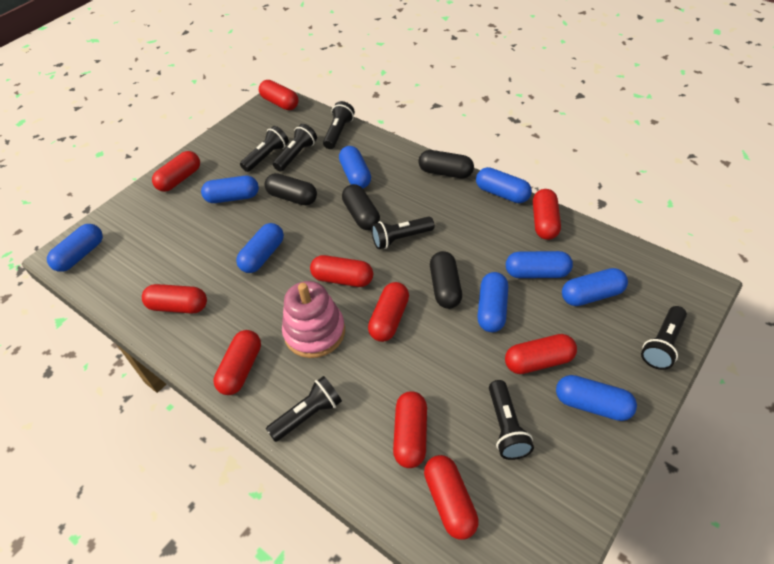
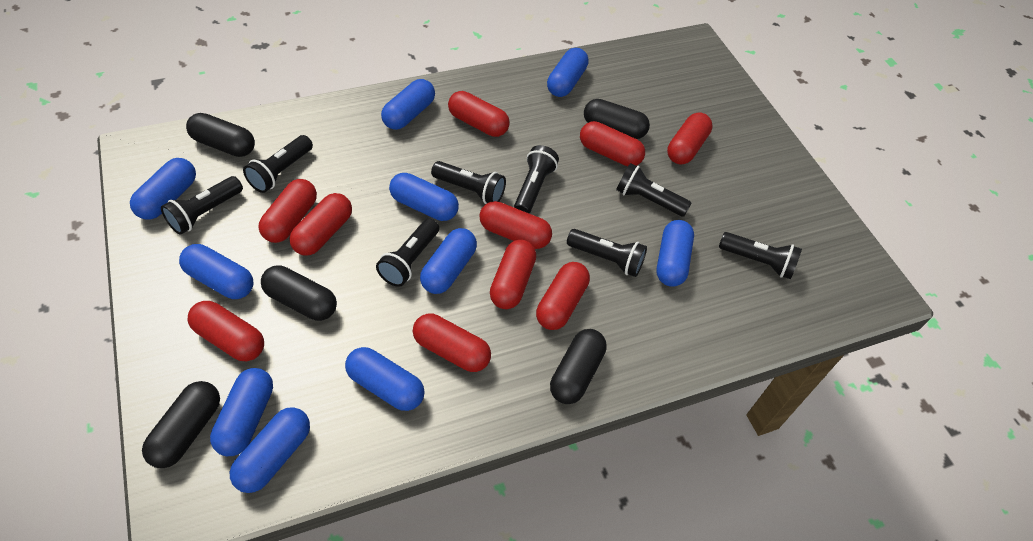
black capsule: [265,173,317,206] [342,184,380,230] [418,150,474,178] [430,251,462,309] = 4 -> [142,381,220,468] [186,113,255,157] [261,265,337,321] [550,329,607,404] [584,99,650,139] = 5
black flashlight: [240,126,289,172] [266,376,342,442] [273,124,317,172] [323,101,355,149] [371,216,435,249] [489,380,534,460] [641,306,687,370] = 7 -> [161,176,243,235] [243,135,313,193] [376,218,439,287] [431,161,506,204] [514,145,559,214] [567,229,647,277] [616,163,691,217] [719,232,802,279] = 8
blue capsule: [47,224,103,272] [201,176,259,203] [236,223,284,273] [339,146,371,189] [476,167,532,203] [477,272,508,332] [506,251,573,278] [556,375,637,421] [562,268,628,306] = 9 -> [130,158,196,220] [179,244,253,299] [210,368,273,456] [230,407,310,493] [345,347,425,411] [381,79,435,130] [389,173,459,221] [420,228,477,294] [547,48,588,97] [656,220,694,287] = 10
pink stacking toy: [282,281,345,358] = 1 -> none = 0

